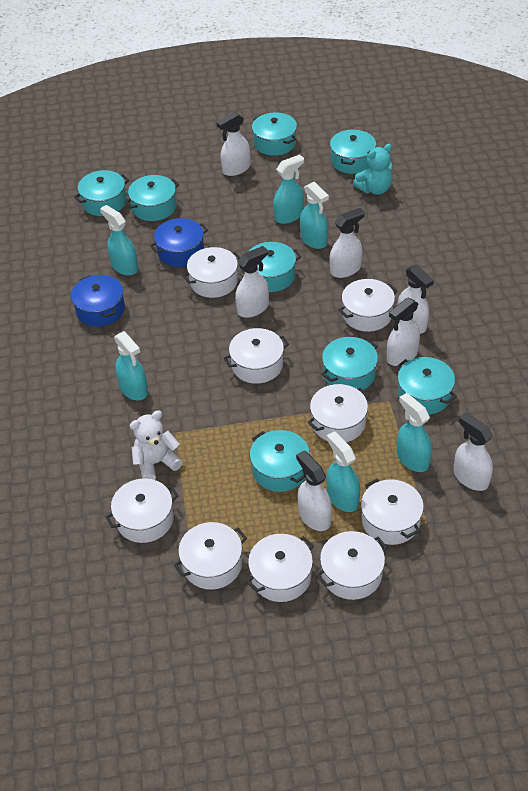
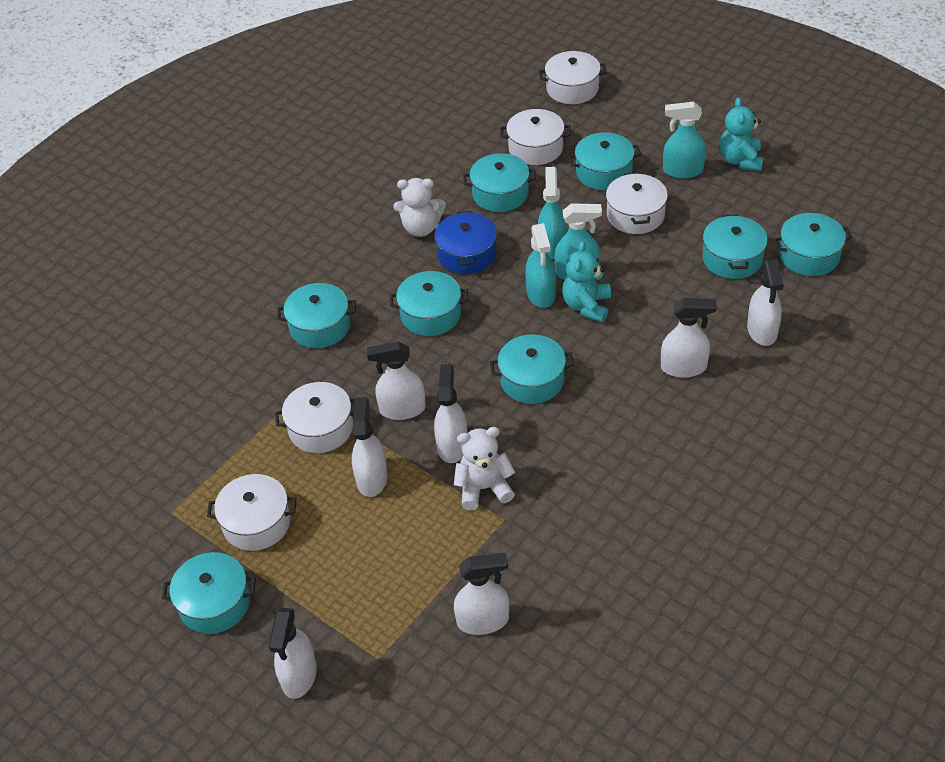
blue pot: [71,275,125,327] [150,218,208,267] = 2 -> [434,211,497,274] = 1
turquoise spray bottle: [100,205,138,276] [114,331,148,401] [273,154,304,224] [300,182,329,249] [327,431,360,512] [397,393,432,472] = 6 -> [525,223,556,308] [538,167,567,259] [555,203,602,280] [663,102,706,178] = 4
turquoise teddy bear: [353,144,392,195] = 1 -> [562,241,611,322] [720,97,764,171] = 2
white pot: [106,478,178,543] [174,522,247,590] [183,247,241,298] [224,328,289,384] [247,534,314,602] [308,384,369,442] [316,531,388,600] [339,279,397,332] [361,479,424,545] = 9 -> [207,474,296,551] [275,382,356,453] [500,109,571,165] [539,51,607,104] [606,173,668,234] = 5
white teddy bear: [130,410,183,480] = 1 -> [393,178,446,237] [454,427,515,510] = 2

